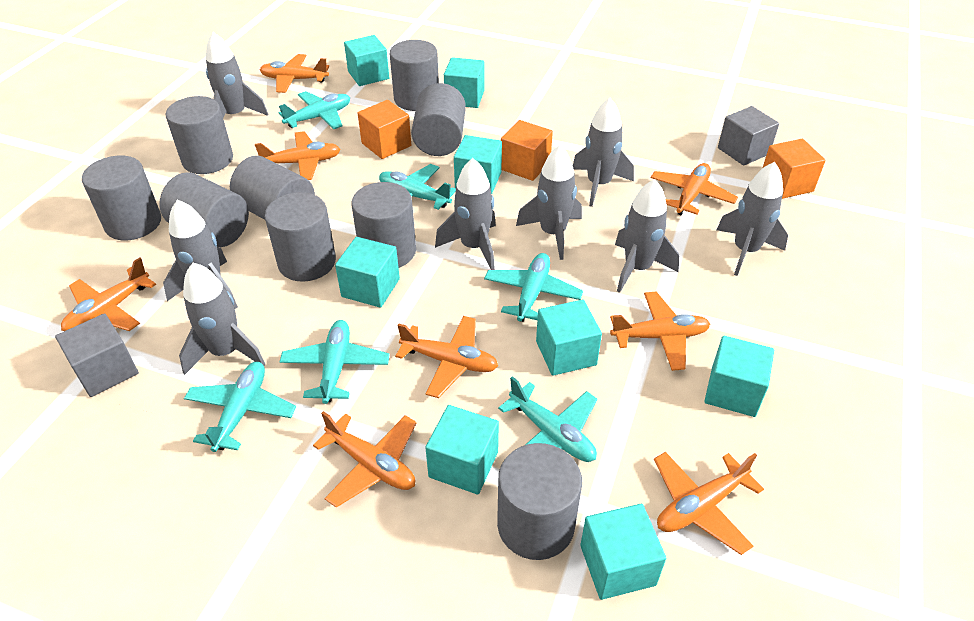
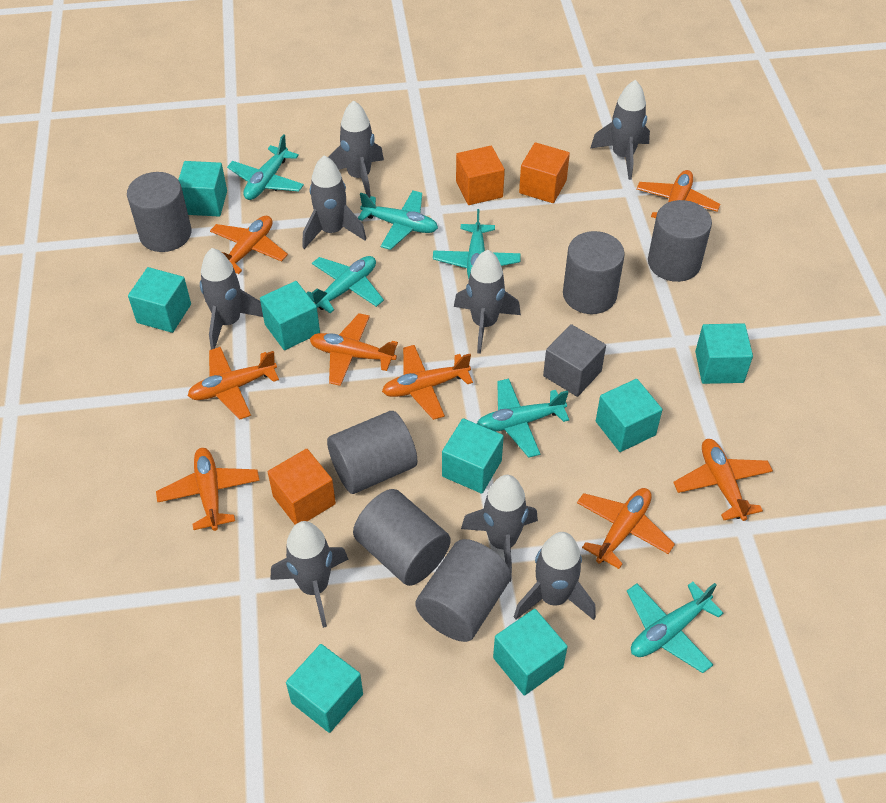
grey cube: [55,313,139,397] [718,106,779,166] = 2 -> [543,324,606,397] = 1
grey cylinder: [82,156,161,240] [159,172,249,247] [166,96,233,174] [230,156,315,220] [265,192,336,282] [351,182,416,268] [390,40,439,111] [411,83,466,156] [497,443,582,560] = 9 -> [127,172,191,252] [327,411,417,494] [353,489,451,586] [415,539,511,642] [563,231,625,314] [648,200,712,282] = 6

